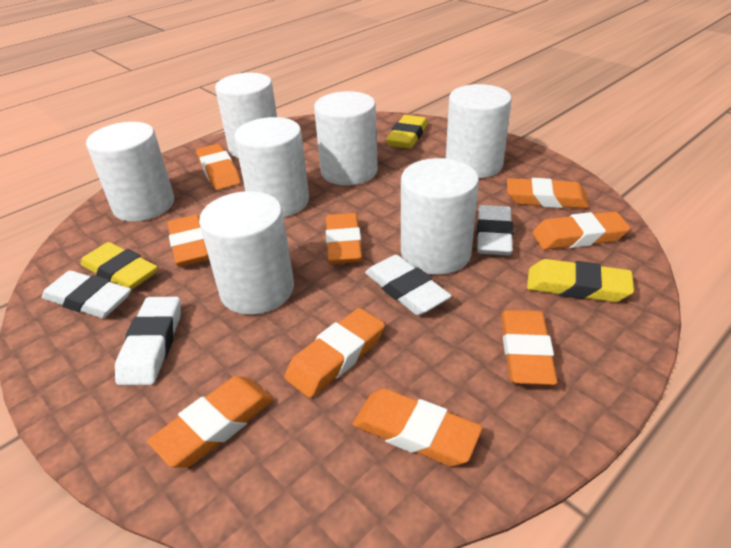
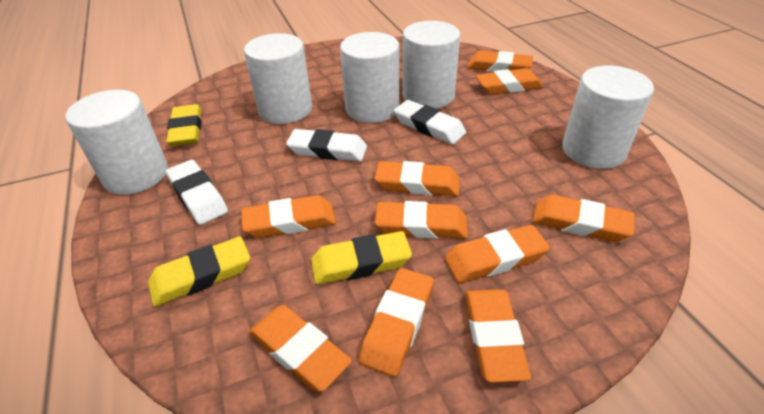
orange eraser: [147,376,274,467] [167,215,209,267] [196,144,241,190] [284,308,385,398] [326,213,362,264] [353,388,483,466] [501,310,558,385] [507,178,589,209] [532,211,631,250] = 9 -> [241,195,336,238] [249,305,352,392] [359,268,434,377] [375,161,460,196] [375,201,468,239] [445,225,550,283] [465,289,531,383] [467,50,533,72] [475,68,543,95] [532,195,635,242] = 10
white cylinder: [86,122,174,222] [199,191,294,315] [215,73,277,158] [235,117,309,217] [314,91,378,186] [401,158,479,275] [446,84,512,178] = 7 -> [65,90,168,195] [244,33,312,124] [340,32,399,123] [402,21,460,109] [562,66,654,169] = 5
white eraser: [42,270,131,318] [115,297,181,385] [365,255,452,315] [477,205,513,256] = 4 -> [166,160,228,225] [286,129,367,161] [394,100,466,145] = 3

